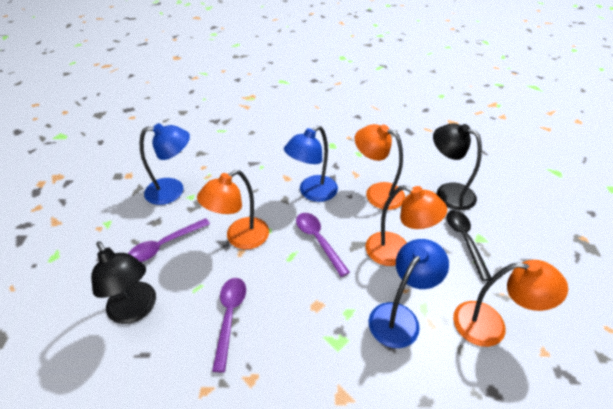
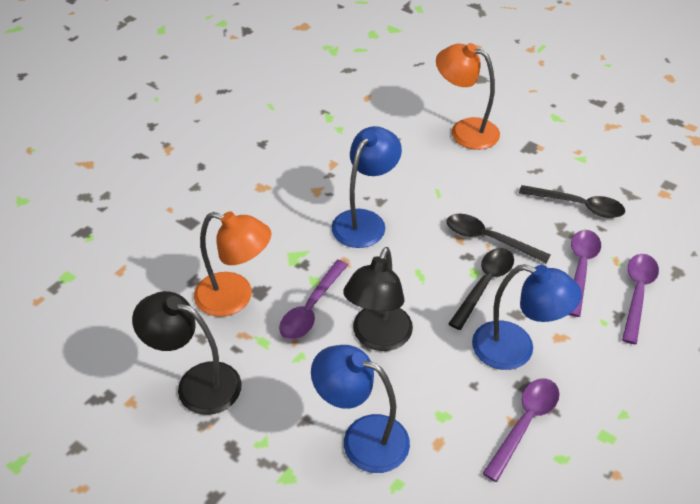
black spoon: [446,210,491,281] = 1 -> [446,214,550,263] [448,248,514,330] [519,185,625,218] = 3
orange lamp: [197,170,269,249] [355,124,405,210] [366,185,447,266] [453,260,568,347] = 4 -> [194,211,272,317] [436,43,500,150] = 2
purple spoon: [128,218,210,262] [212,278,246,372] [296,213,350,277] = 3 -> [279,260,348,340] [483,379,559,482] [568,230,601,317] [622,254,659,344] = 4

